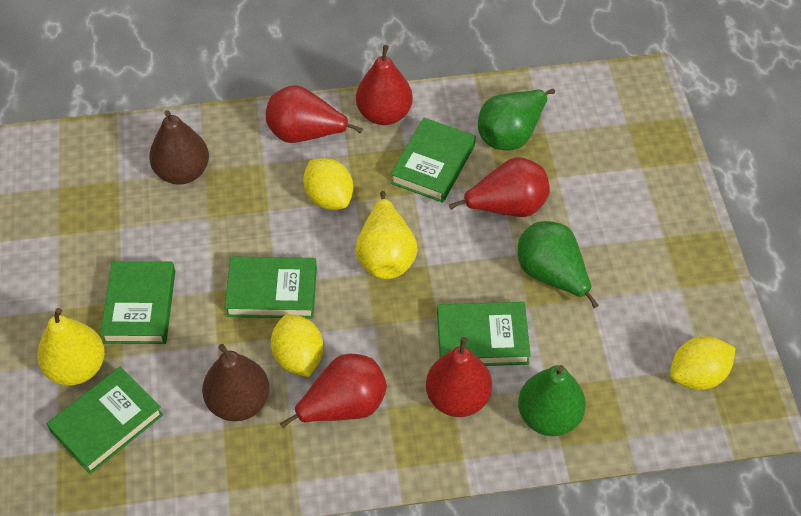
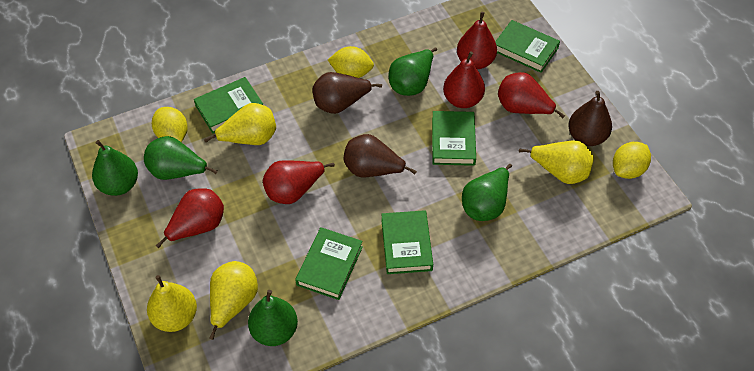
brown pear: [149,110,209,185] [202,344,270,422] = 2 -> [313,72,382,114] [344,134,417,177] [568,91,612,146] = 3
green pear: [478,89,555,150] [518,221,599,308] [518,365,586,436] = 3 -> [92,140,138,196] [144,136,218,180] [248,290,298,346] [389,47,437,96] [462,164,512,221] = 5
yellow pear: [37,308,105,386] [355,191,418,279] = 2 -> [147,275,197,332] [204,103,276,145] [209,261,258,340] [519,140,594,184] = 4

